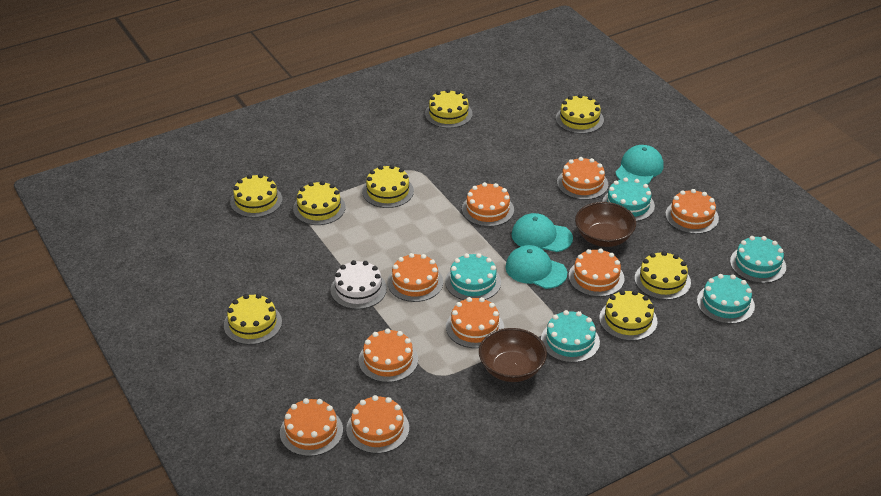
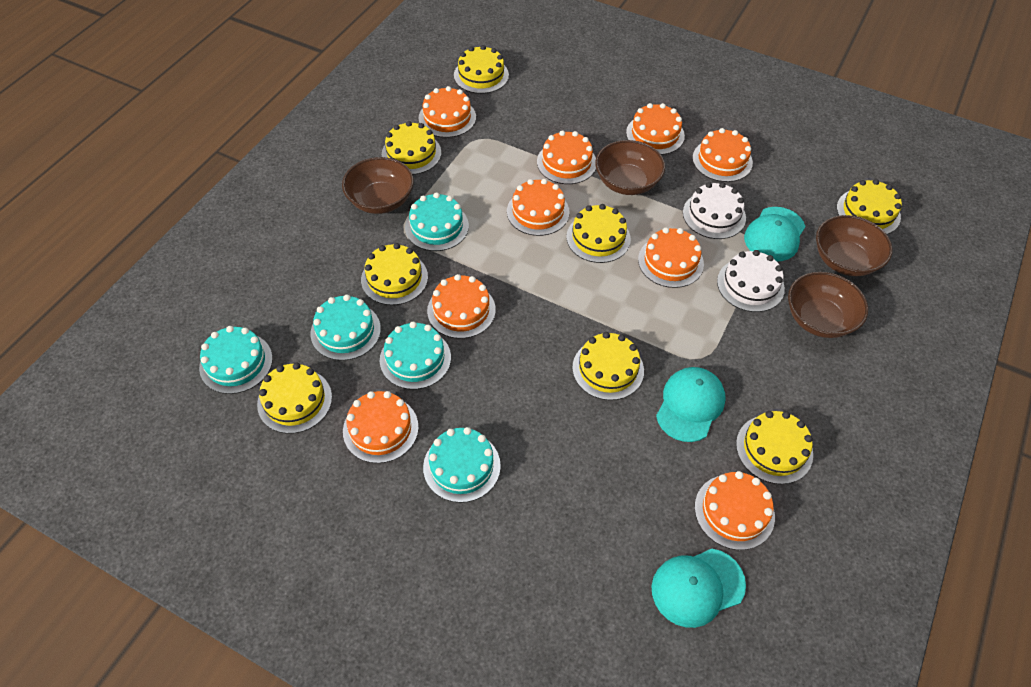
brown bowl: [479,328,547,382] [575,202,636,247] = 2 -> [342,157,414,214] [595,140,665,195] [788,272,868,338] [816,215,893,276] = 4
white cake: [330,260,387,309] = 1 -> [683,182,746,239] [717,250,785,312] = 2

